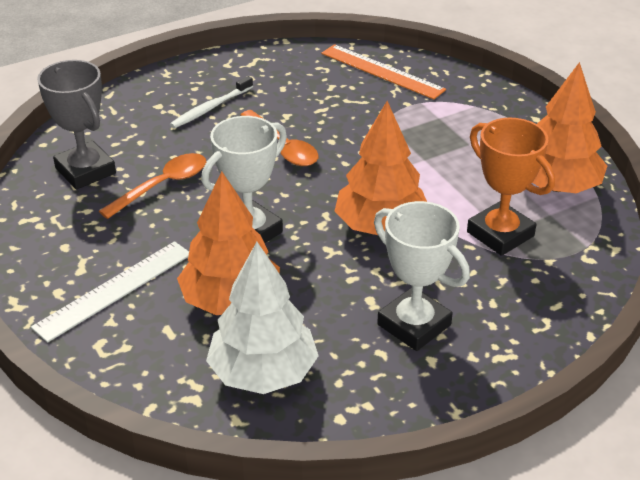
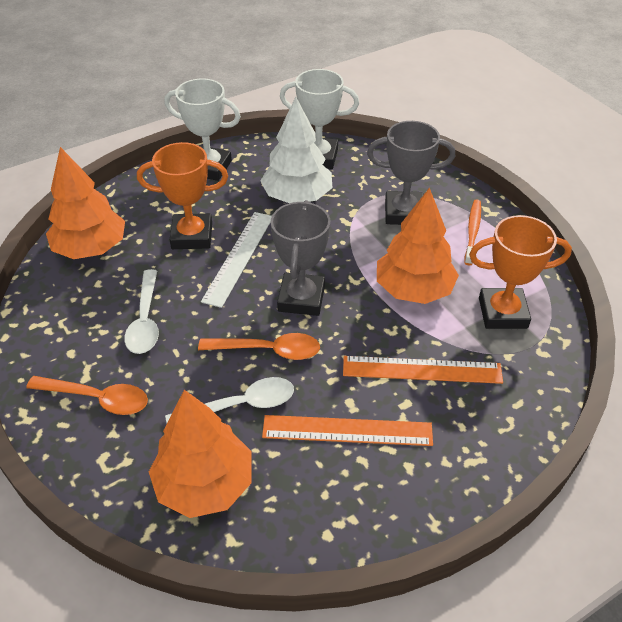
grey trophy: [37,60,116,189] = 1 -> [271,200,330,316] [367,121,455,225] = 2
orange ruler: [321,44,446,99] = 1 -> [262,415,433,446] [343,356,503,384] = 2
orange toothbrush: none = 0 -> [465,199,481,265] = 1
orange trophy: [467,118,555,256] = 1 -> [137,142,228,249] [469,215,572,329] = 2
white spoon: none = 0 -> [124,269,159,354] [165,377,294,423] = 2
white toothbrush: [170,76,253,128] = 1 -> none = 0

